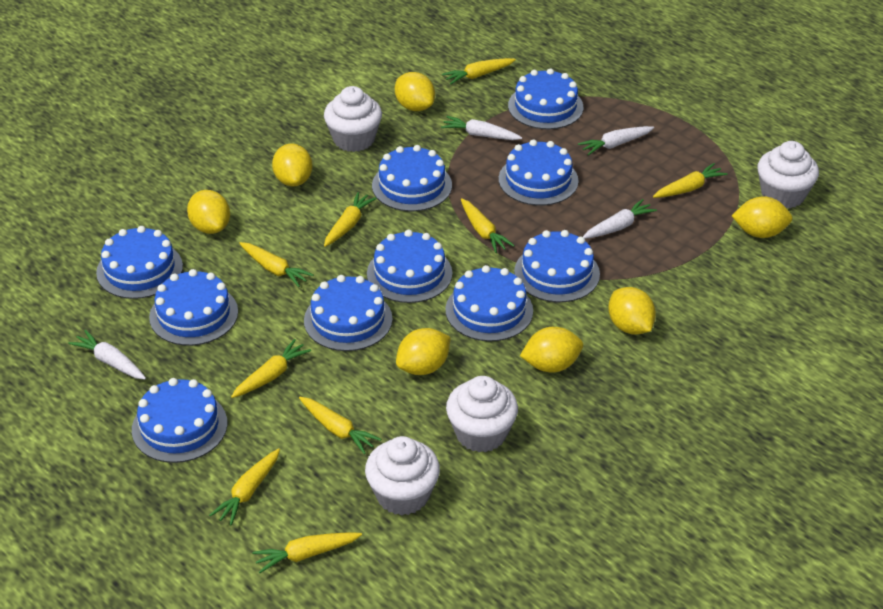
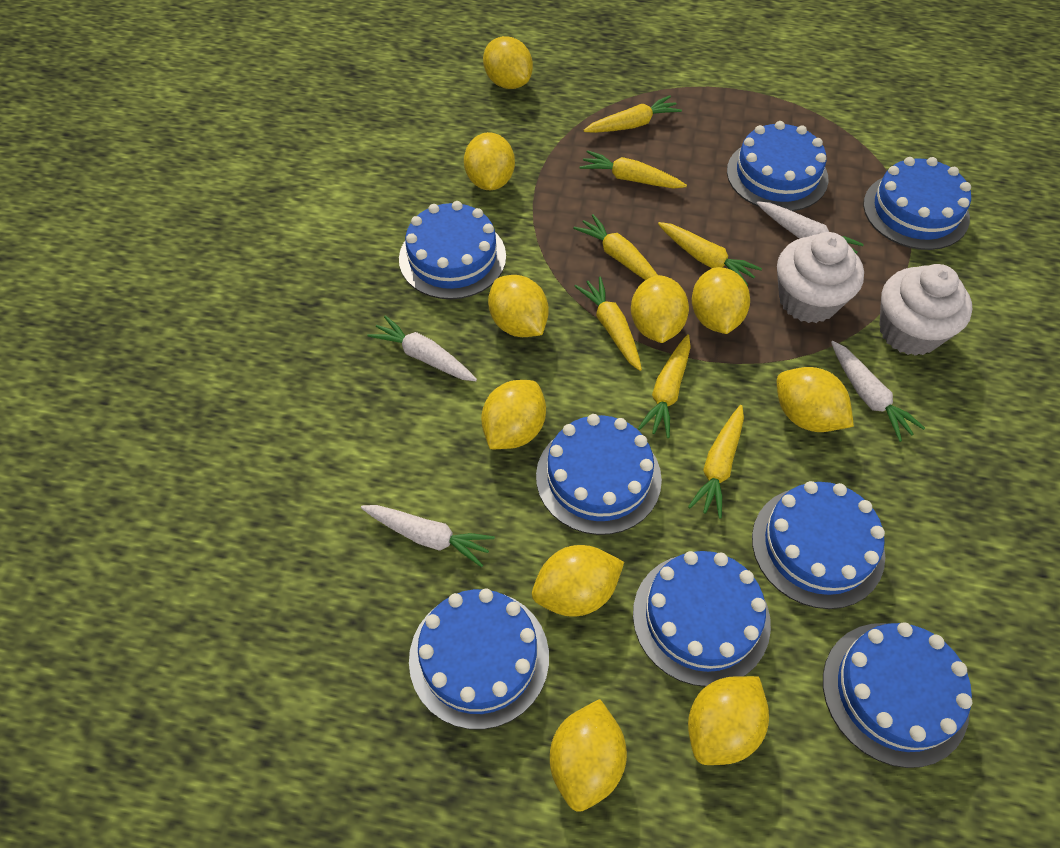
blue cake: [96,226,183,299] [132,378,227,463] [149,269,238,346] [304,275,392,351] [367,230,452,303] [372,145,452,211] [445,265,533,341] [499,139,579,206] [508,68,583,129] [514,230,600,302] = 10 -> [399,201,506,299] [409,589,549,730] [536,414,662,535] [633,551,771,687] [727,121,828,211] [752,481,885,609] [823,622,972,768] [863,157,971,250] = 8
white cupcake: [324,86,382,152] [365,436,440,515] [446,376,518,452] [758,141,819,208] = 4 -> [777,232,864,323] [879,264,972,356] = 2
yellow carrot: [209,448,280,526] [231,339,311,398] [239,242,314,287] [252,532,362,573] [299,397,381,454] [324,192,377,247] [442,58,516,85] [461,198,515,253] [653,163,727,198] = 9 -> [573,214,658,280] [574,277,642,371] [579,150,687,189] [583,96,682,133] [638,335,691,438] [658,222,762,286] [688,405,744,519] = 7
yellow lemon: [187,190,230,234] [272,144,313,186] [395,72,435,111] [396,328,451,375] [520,327,583,373] [608,287,656,334] [732,196,793,238] = 7 -> [464,132,515,190] [481,380,546,449] [483,36,533,89] [488,275,549,337] [532,545,624,617] [550,699,627,812] [631,275,689,343] [688,676,769,765] [692,267,750,334] [777,367,854,432] = 10

